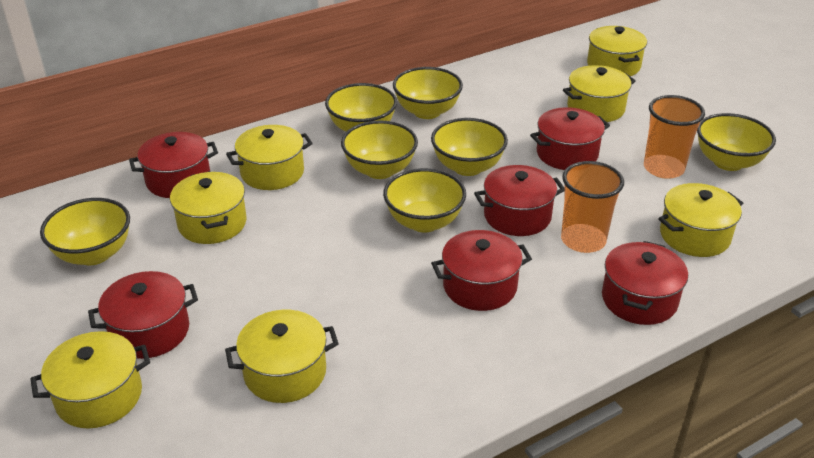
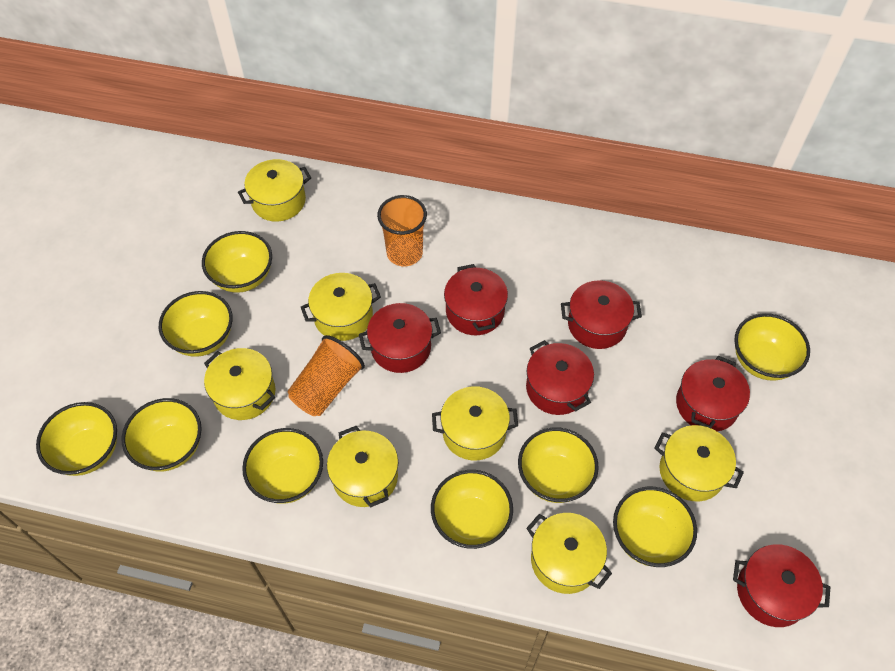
yellow bowl: [40,198,130,265] [325,83,397,132] [341,121,418,179] [383,168,466,232] [393,67,463,119] [431,118,508,176] [697,113,776,171] = 7 -> [36,402,117,476] [122,398,202,472] [159,291,233,357] [202,231,272,293] [242,428,323,504] [431,470,513,549] [518,427,599,503] [613,487,697,567] [734,313,810,380] = 9

